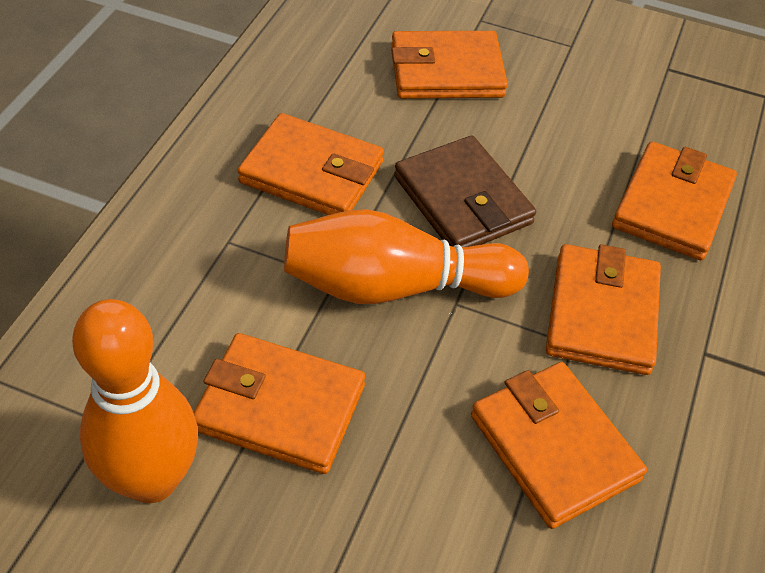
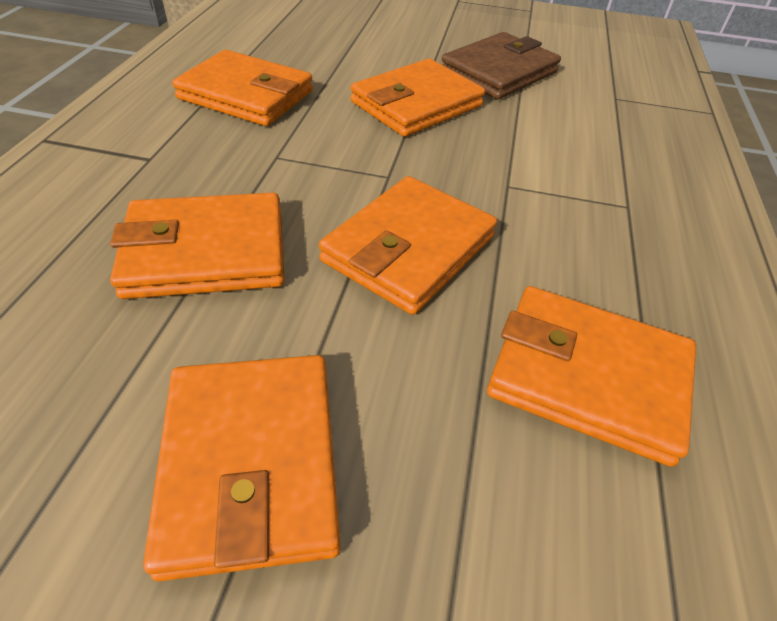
orange bowling pin: [72,299,198,503] [284,209,529,304] = 2 -> none = 0

